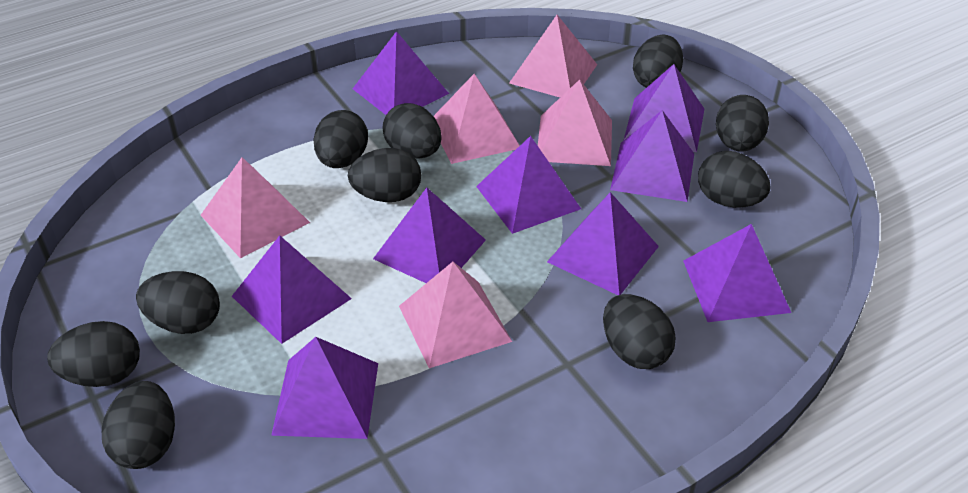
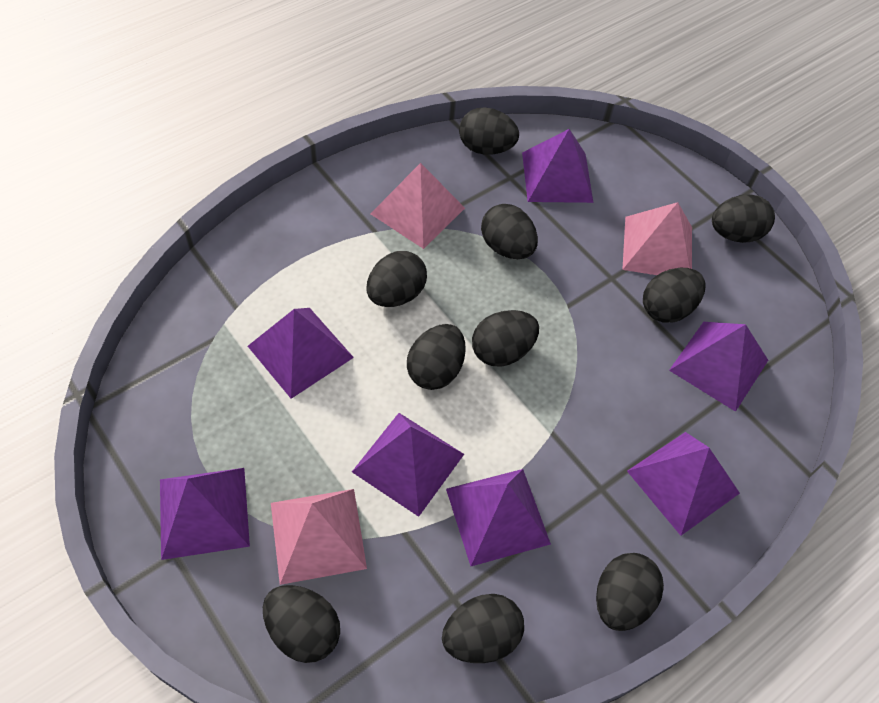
pink pyramid: [201,157,310,258] [399,262,512,368] [434,74,520,164] [509,15,597,97] [538,79,612,166] = 5 -> [271,489,367,585] [370,163,465,249] [622,202,692,275] = 3
purple pyramid: [232,235,352,344] [271,337,378,439] [353,31,449,115] [373,187,486,283] [476,136,581,234] [547,192,659,295] [610,110,694,202] [623,64,704,152] [683,224,791,322] = 9 -> [160,468,250,560] [248,308,354,399] [352,413,464,517] [446,469,551,566] [522,129,594,203] [627,432,740,536] [669,322,768,412] = 7

